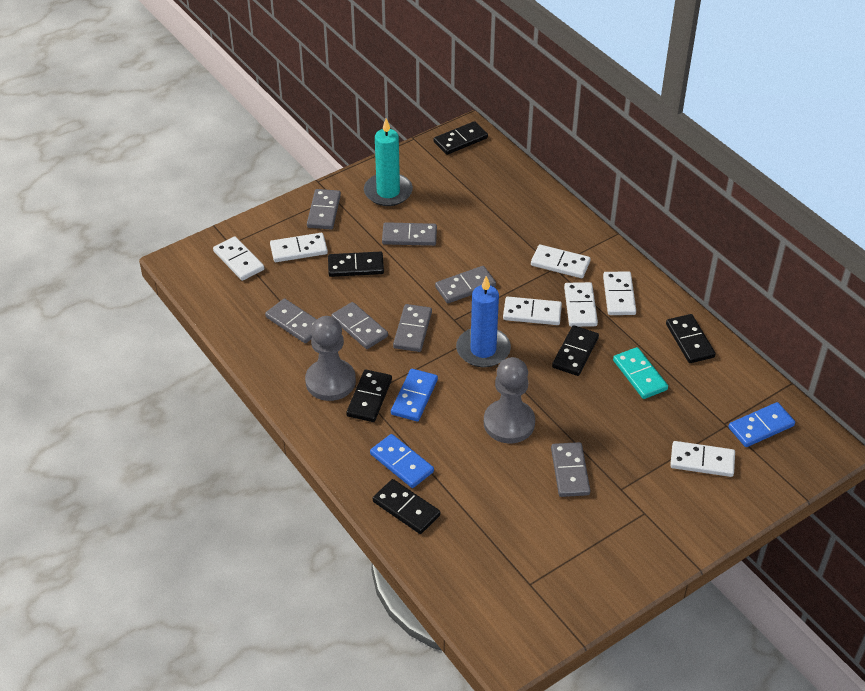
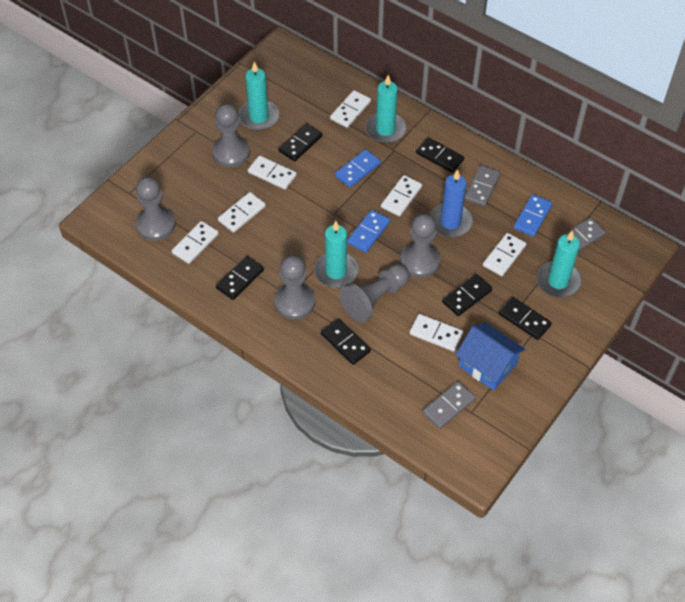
blue house: none = 0 -> [456,322,525,390] = 1
grey domino: [265,298,317,343] [307,189,341,229] [331,302,388,349] [382,222,437,246] [393,304,432,352] [435,266,496,303] [551,442,591,497] = 7 -> [423,381,476,429] [465,165,501,206] [556,217,606,252] = 3
grey pawn: [305,316,356,401] [484,357,535,443] = 2 -> [136,177,176,241] [212,104,250,167] [274,255,315,319] [340,264,410,323] [400,214,441,278] = 5
turquoise candle: [364,118,413,206] = 1 -> [239,62,279,131] [314,221,359,288] [365,75,406,143] [537,230,582,298] = 4
turquoise domino: [613,347,668,399] = 1 -> none = 0

